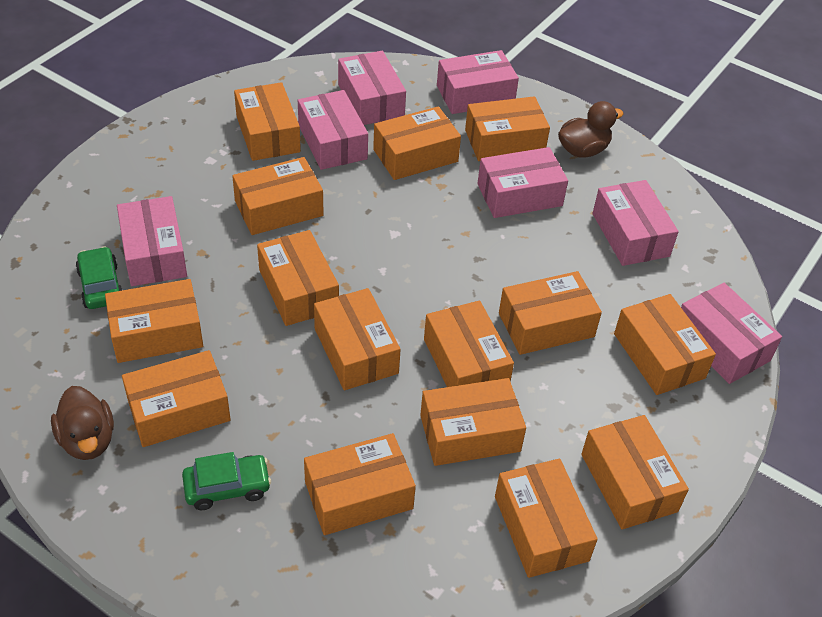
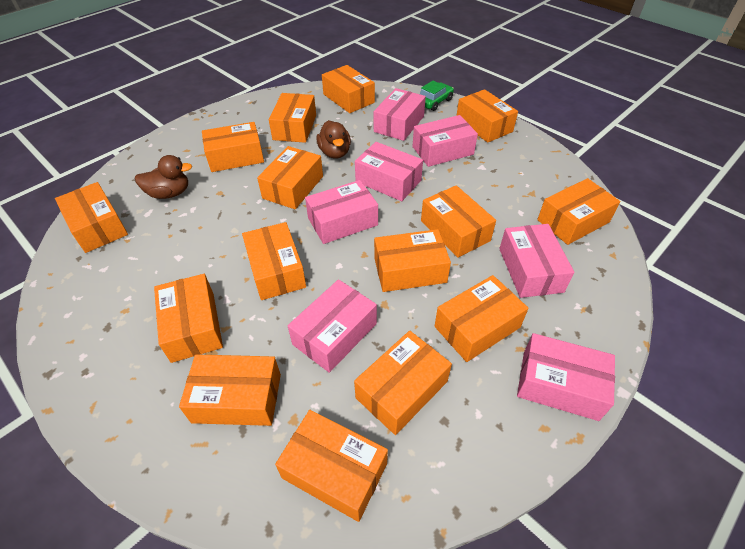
green car: [76,246,123,309] [182,452,271,510] = 2 -> [420,81,454,111] = 1

